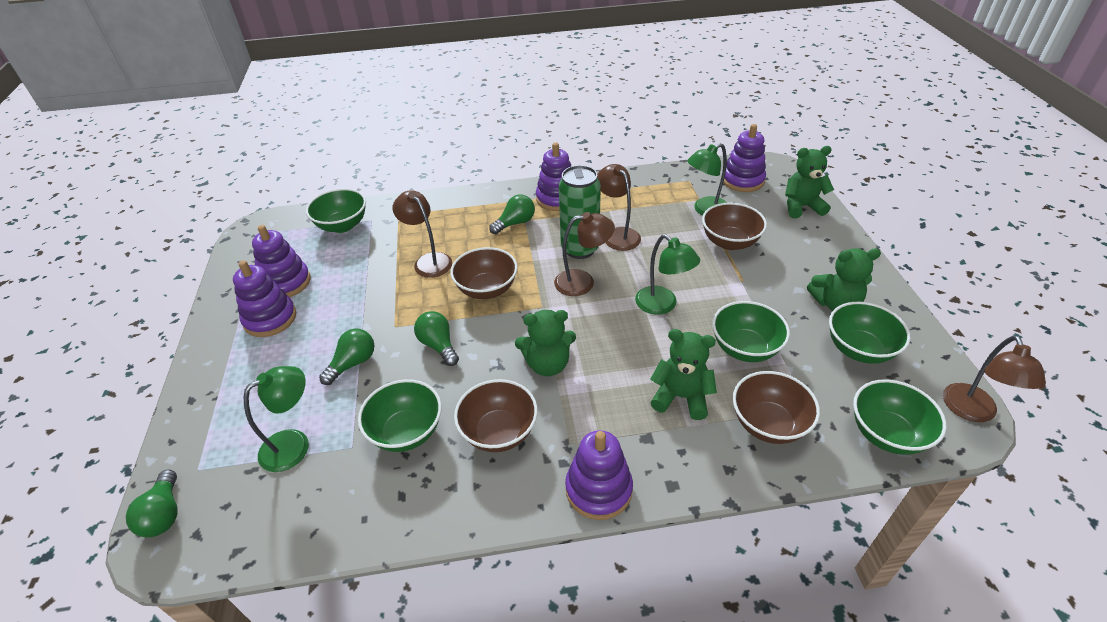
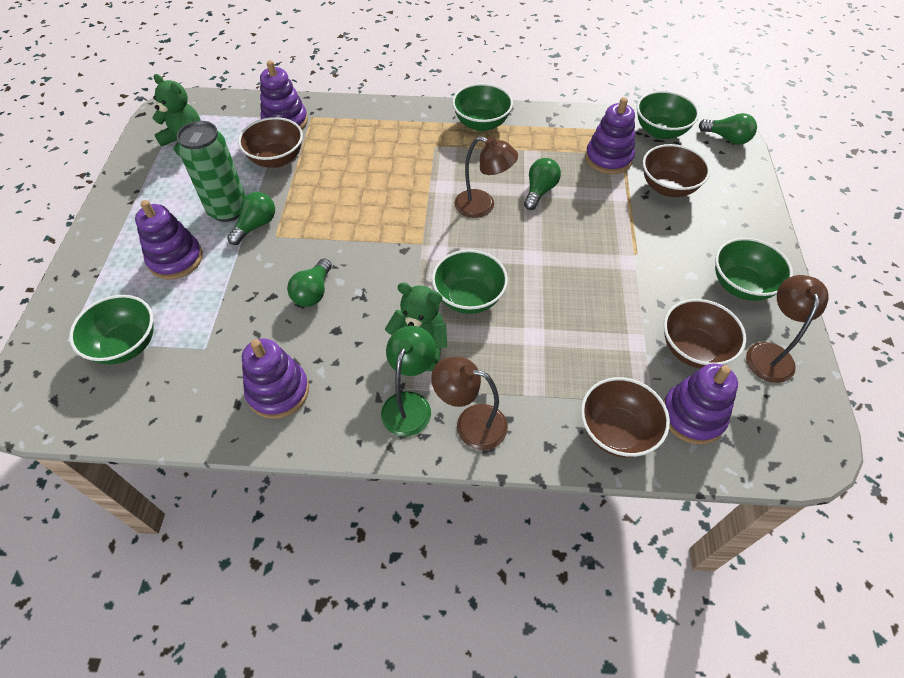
brown lamp: [393,190,452,278] [554,212,615,296] [597,164,641,251] [943,335,1046,422] = 4 -> [431,357,508,450] [455,136,518,218] [746,275,829,383] = 3
green lamp: [244,366,309,472] [635,234,700,315] [687,143,727,216] = 3 -> [381,326,436,437] = 1
green teddy bear: [515,310,576,376] [650,329,717,420] [785,146,834,218] [807,248,881,311] = 4 -> [152,74,201,157] [385,283,447,371] = 2

